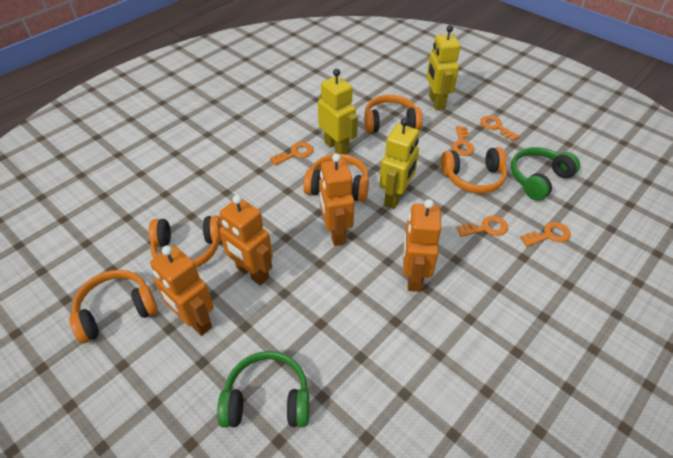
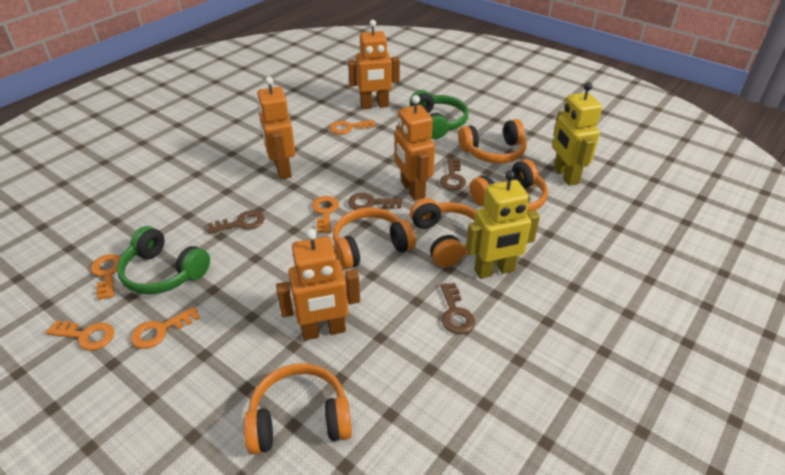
brown key: none = 0 -> [207,210,265,234] [348,193,402,210] [440,158,466,191] [440,283,475,334] = 4
yellow robot: [318,69,358,154] [379,118,419,209] [427,25,460,110] = 3 -> [466,170,540,279] [552,82,602,186] = 2

